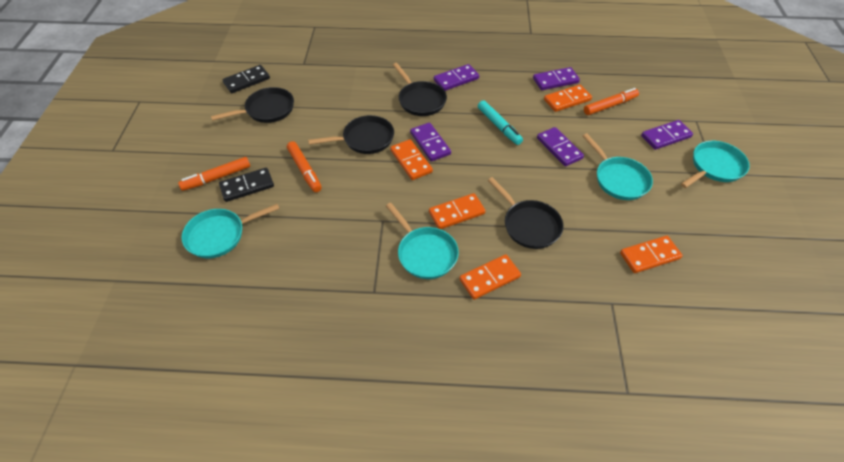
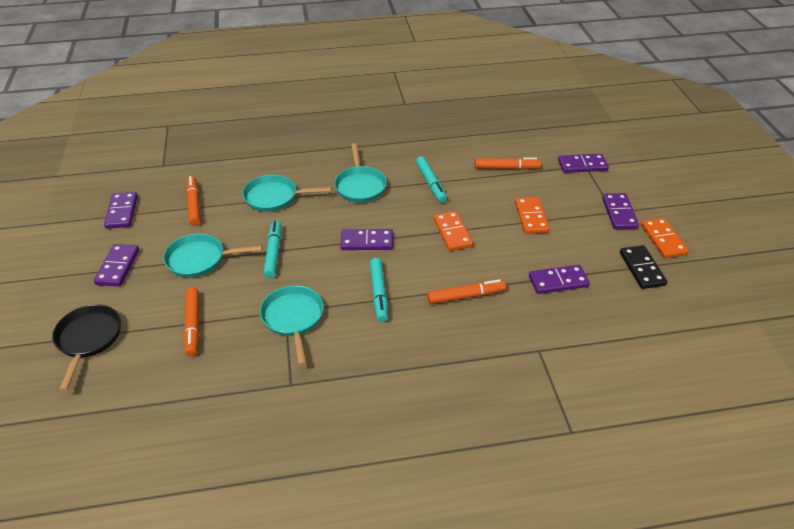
black domino: [219,168,274,202] [223,65,270,93] = 2 -> [620,245,667,289] = 1
black pan: [211,87,294,123] [308,115,394,154] [393,63,447,116] [488,177,564,249] = 4 -> [52,304,121,391] = 1
orange domino: [390,139,433,180] [429,193,485,229] [460,254,521,300] [544,85,592,112] [620,236,683,273] = 5 -> [434,211,473,251] [515,197,550,234] [641,218,689,258] = 3
orange marker: [178,157,250,191] [287,141,322,192] [584,88,639,115] = 3 -> [184,288,199,356] [186,176,200,226] [427,279,506,304] [475,157,541,170] = 4
purple domino: [410,123,451,162] [434,64,479,91] [533,67,580,90] [537,127,584,166] [641,120,693,150] = 5 -> [94,244,139,287] [104,192,137,229] [341,229,393,250] [529,265,590,294] [558,154,609,173] [602,193,639,229] = 6
turquoise marker: [478,100,523,145] = 1 -> [263,220,281,278] [370,258,388,322] [416,156,447,203] = 3

